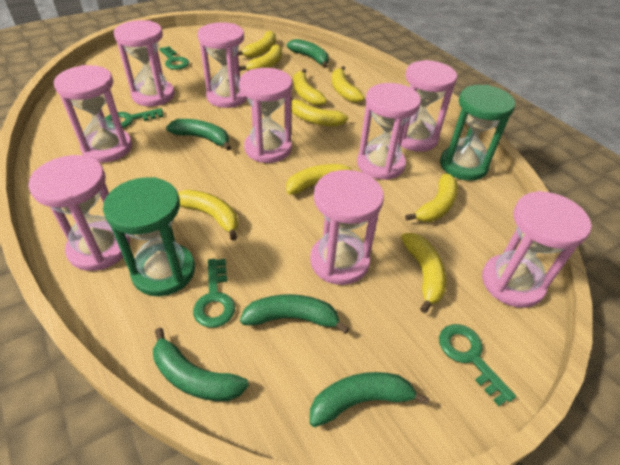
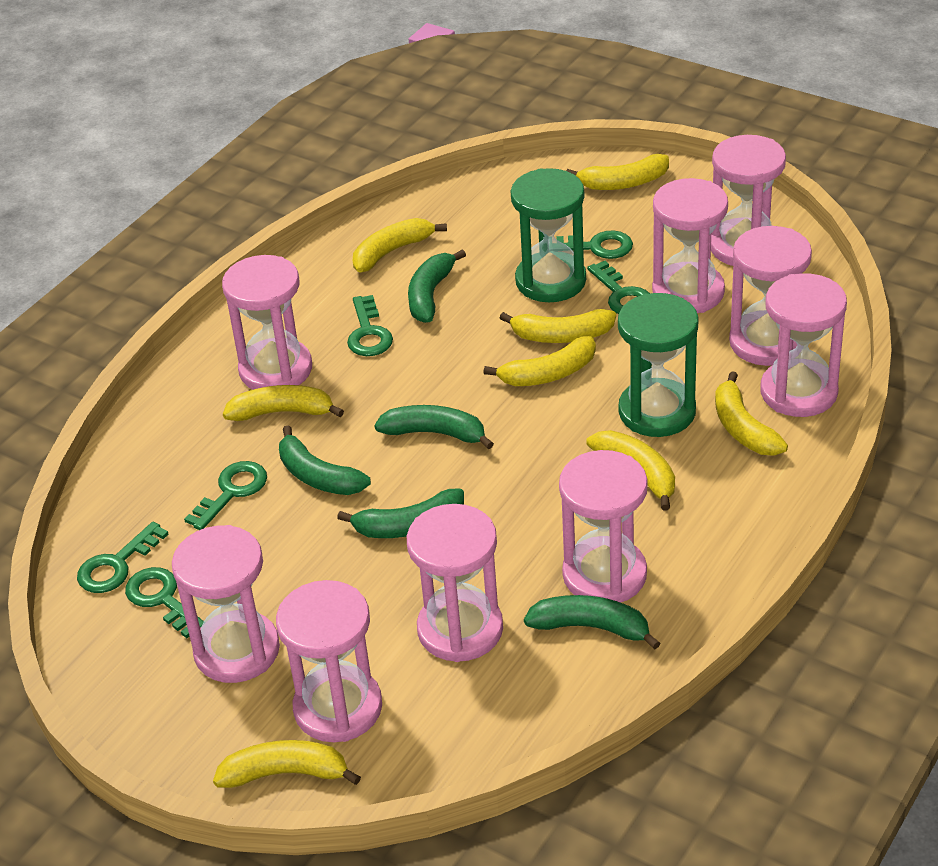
green key: [105,108,163,128] [159,46,189,70] [193,259,235,328] [439,324,516,406] = 4 -> [77,522,168,593] [125,567,204,638] [184,461,267,530] [347,295,393,356] [557,230,633,259] [587,261,650,314] = 6
yellow banana: [178,190,238,241] [238,31,276,58] [239,44,282,71] [286,164,352,195] [291,97,348,127] [293,69,327,106] [332,66,364,103] [401,233,446,313] [405,174,458,222] = 9 -> [213,740,361,788] [223,385,344,421] [353,218,447,273] [483,336,596,386] [500,309,616,343] [566,154,669,190] [586,430,675,510] [715,371,788,456] = 8

